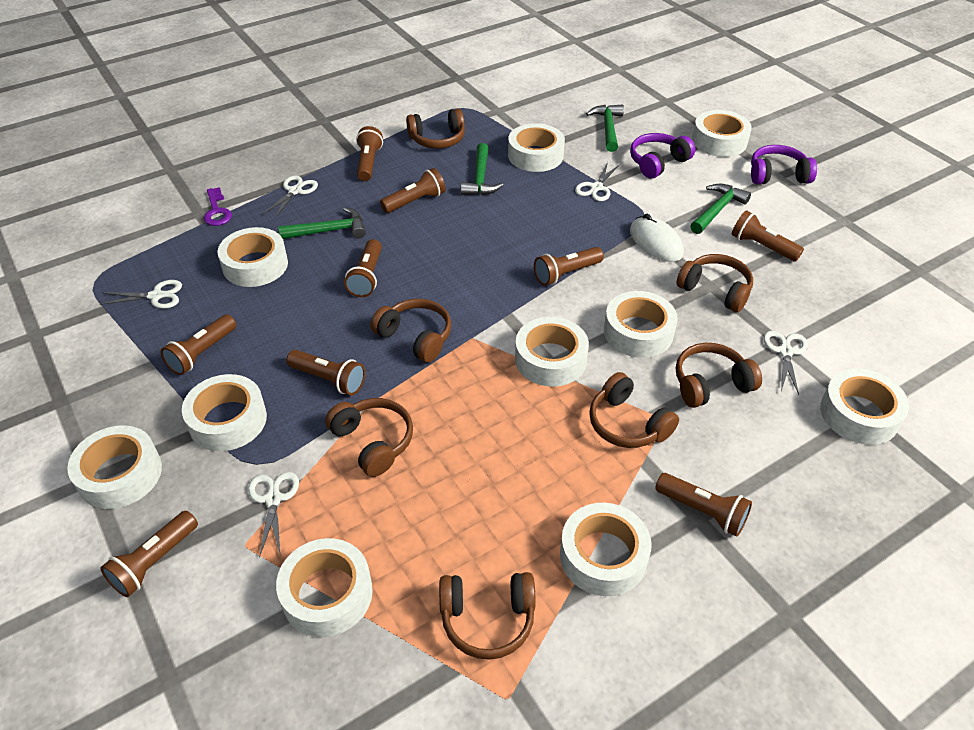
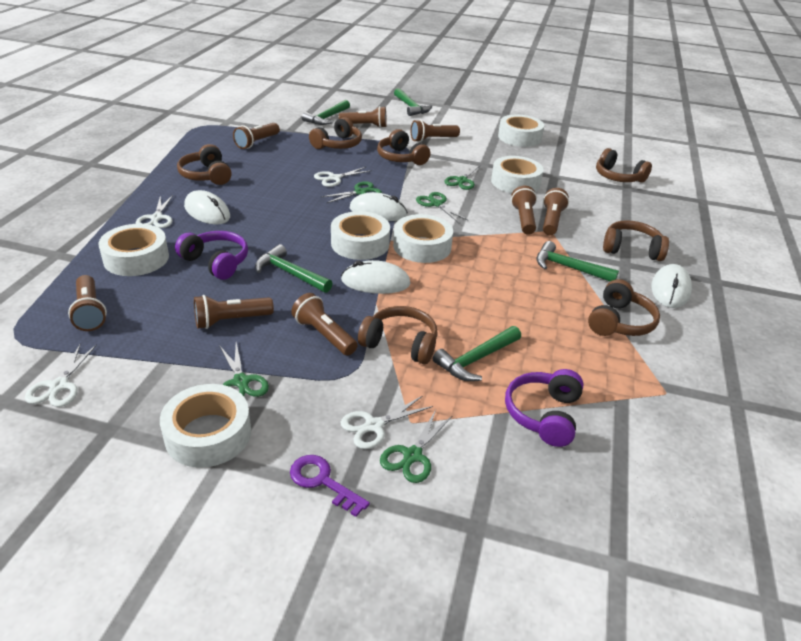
brown flashlight: [100,511,198,597] [161,314,236,375] [286,350,365,395] [344,239,382,297] [356,126,383,181] [380,168,445,213] [534,247,604,286] [655,473,752,537] [732,210,804,261] = 9 -> [68,275,107,331] [194,295,274,329] [233,123,280,149] [291,293,358,356] [339,106,387,128] [411,120,460,142] [511,186,537,235] [543,188,569,235] = 8
green hammer: [278,207,366,239] [461,143,503,195] [586,104,624,152] [690,184,751,234] = 4 -> [255,244,333,293] [302,100,350,125] [394,88,432,116] [433,326,521,381] [536,241,619,281] = 5
green scissors: none = 0 -> [219,342,269,397] [321,181,382,203] [380,410,452,483] [416,192,467,223] [444,164,479,190] = 5
white mouse: [630,214,684,262] = 1 -> [184,190,230,225] [341,260,411,294] [350,192,408,221] [651,264,692,308] = 4
white scissors: [100,280,182,309] [248,472,299,558] [262,176,318,219] [575,162,619,201] [764,331,808,395] = 5 -> [25,343,97,407] [136,195,173,228] [314,167,372,187] [341,396,433,449] = 4
white tape: [67,425,162,509] [182,374,267,451] [218,227,288,287] [276,538,373,637] [508,123,565,172] [515,317,589,387] [560,503,651,596] [604,291,678,358] [692,110,752,157] [820,368,909,445] = 10 -> [99,224,169,276] [160,384,251,468] [331,211,390,260] [393,214,453,263] [491,156,544,193] [498,115,544,147] = 6

